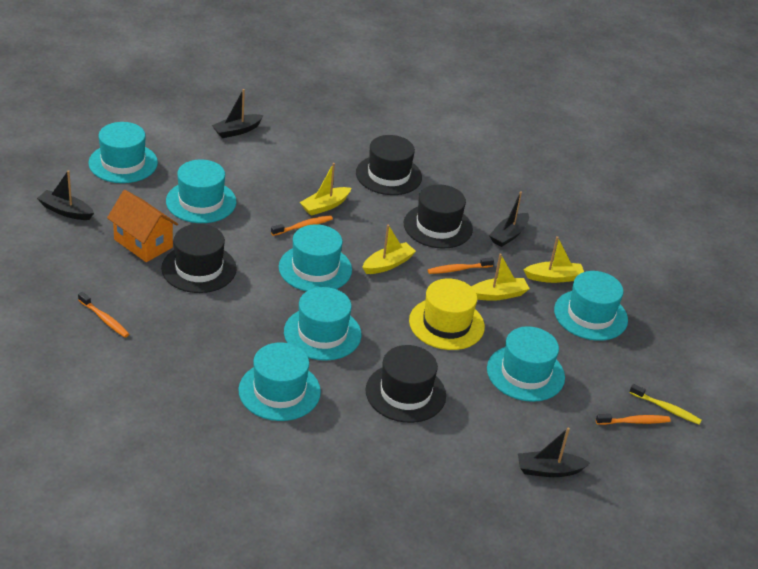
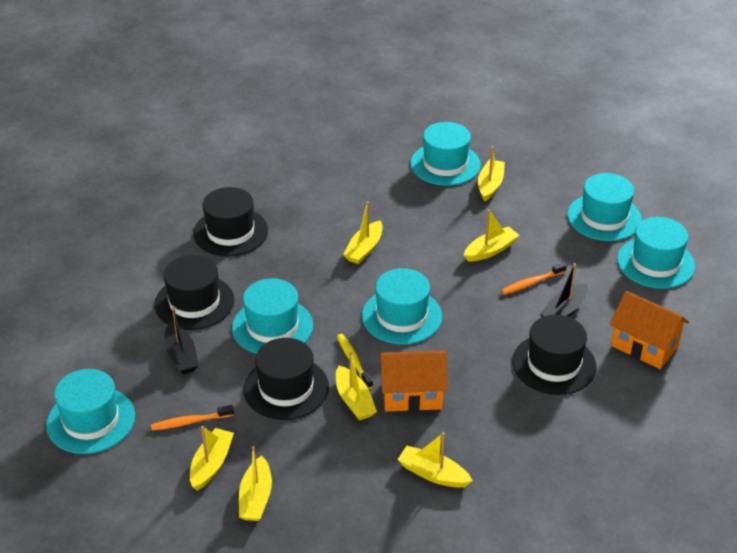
black boat: [37,170,94,220] [212,89,264,138] [489,191,529,247] [518,428,590,477] = 4 -> [164,306,199,374] [540,263,588,317] = 2
orange house: [107,190,178,262] = 1 -> [379,350,448,412] [610,291,689,369] = 2
orange toothbrush: [78,292,129,338] [271,215,333,236] [428,257,494,274] [596,414,671,425] = 4 -> [151,405,234,431] [501,263,567,295] = 2
turquoise hat: [89,122,158,183] [166,160,236,223] [238,342,321,421] [279,224,352,291] [284,287,361,361] [487,326,565,402] [554,271,628,341] = 7 -> [46,369,135,454] [232,278,313,354] [362,268,442,345] [410,122,481,186] [567,173,642,241] [617,217,695,289] = 6
yellow boat: [300,163,351,216] [362,225,416,274] [471,254,530,301] [524,236,584,283] = 4 -> [190,426,234,491] [239,446,272,521] [336,351,377,421] [343,201,383,264] [397,432,473,488] [464,209,520,262] [478,146,505,202] = 7
yellow hat: [409,279,485,350] = 1 -> none = 0

